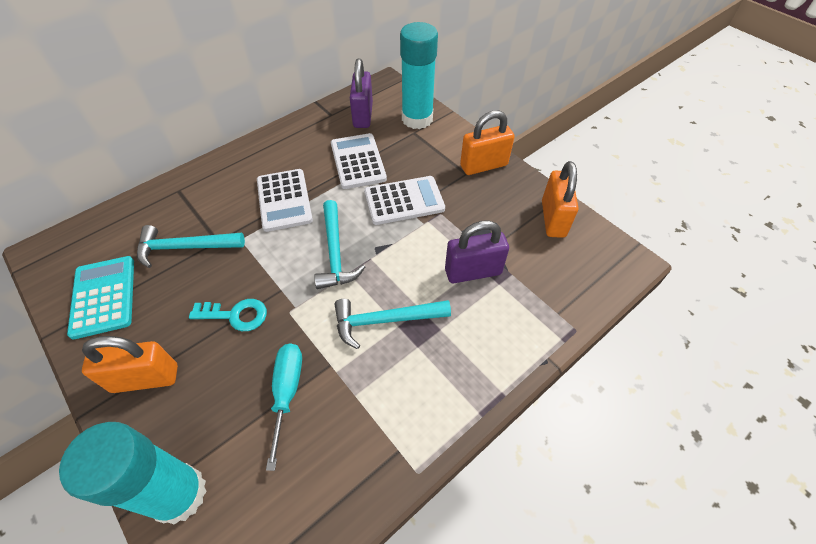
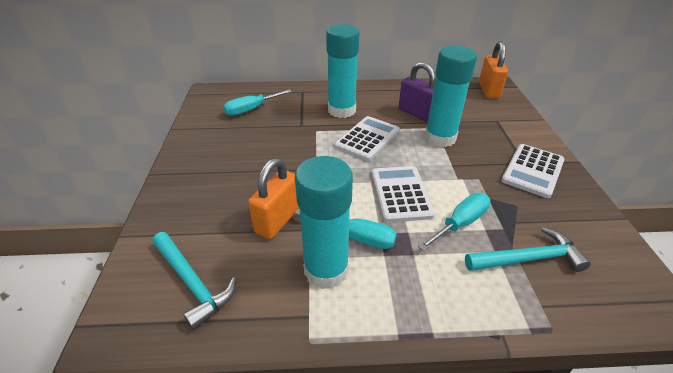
orange padlock: [82,336,178,393] [460,111,515,175] [542,161,578,238] = 3 -> [248,158,299,239] [479,41,508,99] = 2
purple padlock: [350,58,373,128] [445,220,509,283] = 2 -> [399,62,436,123] = 1
turquoise calculator: [67,256,134,339] = 1 -> none = 0
turquoise glue stick: [59,422,207,525] [400,22,438,129] = 2 -> [295,156,353,289] [326,24,359,118] [425,46,477,147] = 3
turquoise hammer: [137,225,245,268] [314,200,365,289] [335,299,451,349] = 3 -> [152,232,236,330] [465,227,591,272] = 2
turquoise key: [189,299,267,331] = 1 -> none = 0
turquoise screwdriver: [266,343,302,471] = 1 -> [223,90,292,116] [295,209,397,249] [418,193,490,251] = 3

